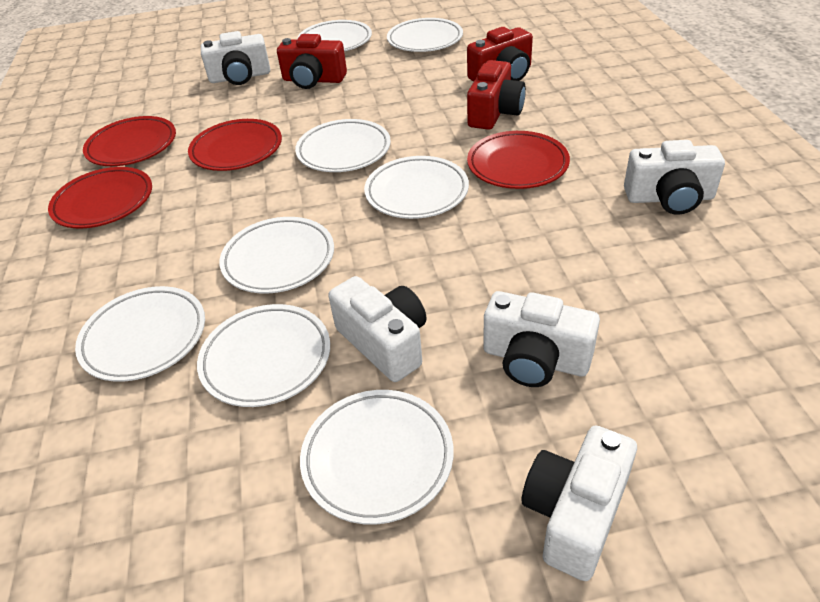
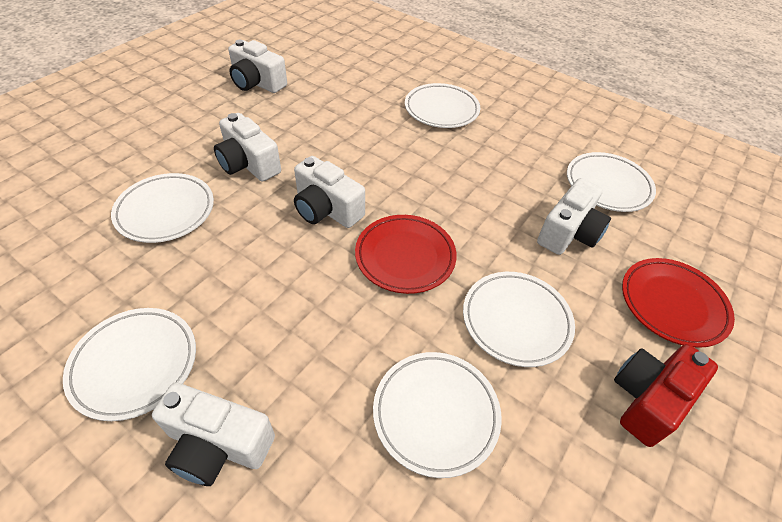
red camera: [277,34,347,89] [467,27,533,82] [467,60,526,130] = 3 -> [614,344,718,447] = 1
red plate: [48,167,152,228] [83,116,176,166] [188,119,282,171] [467,131,570,189] = 4 -> [355,215,457,294] [622,258,735,348] = 2
white plate: [75,286,205,382] [197,304,330,407] [219,217,334,294] [295,119,391,172] [297,20,372,51] [300,390,453,525] [364,156,469,219] [387,18,463,52] = 8 -> [63,308,196,421] [111,173,214,243] [373,352,502,478] [405,83,480,128] [463,272,575,367] [567,152,656,212] = 6

